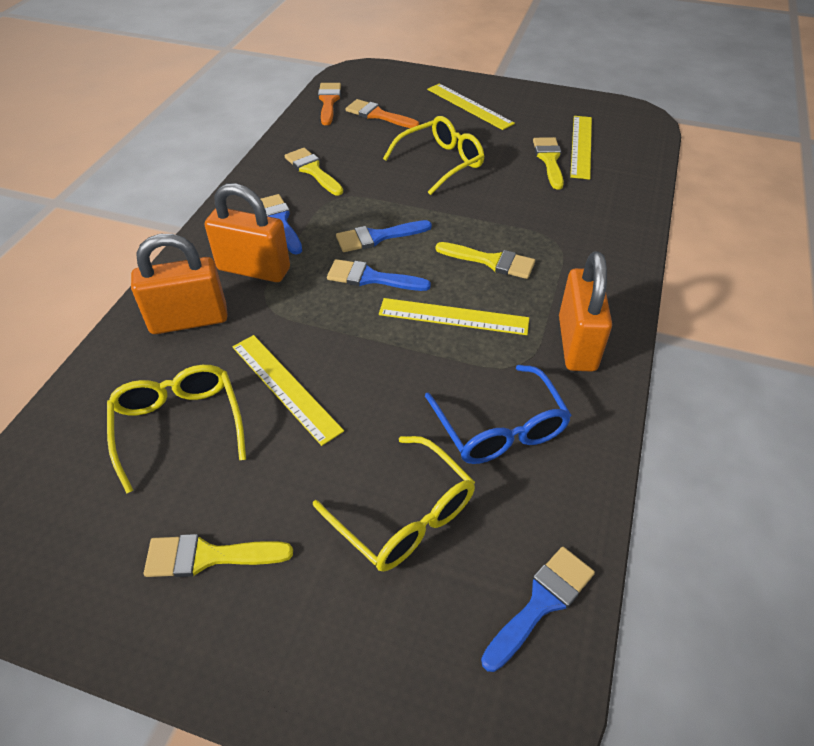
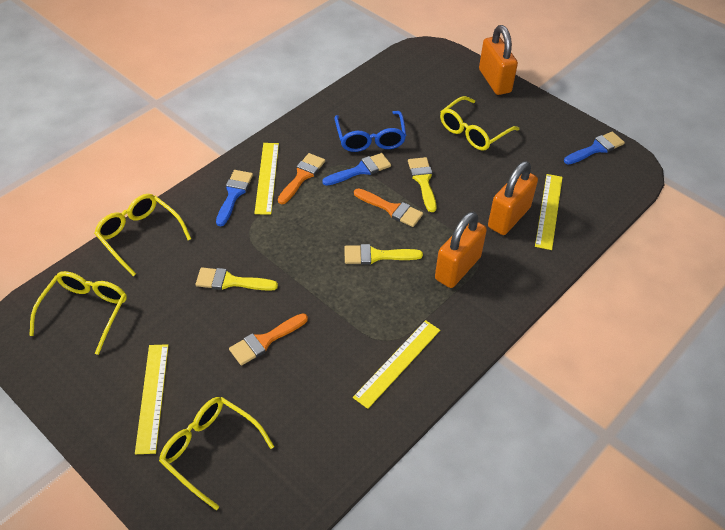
blue brush: [261,194,302,255] [327,259,431,291] [336,220,432,252] [481,547,595,672] = 4 -> [216,170,253,226] [322,153,391,186] [564,131,625,165] = 3
orange brush: [318,83,341,125] [346,99,420,128] = 2 -> [229,313,308,366] [278,153,325,204] [354,188,423,227] = 3
yellow brush: [144,534,293,577] [285,148,343,195] [436,242,535,279] [533,137,564,190] = 4 -> [196,267,278,291] [344,244,423,265] [408,157,436,212] = 3
yellow glasses: [107,365,246,494] [313,436,475,571] [383,116,484,195] = 3 -> [29,271,127,355] [94,194,191,276] [159,397,274,510] [440,96,520,151] = 4

